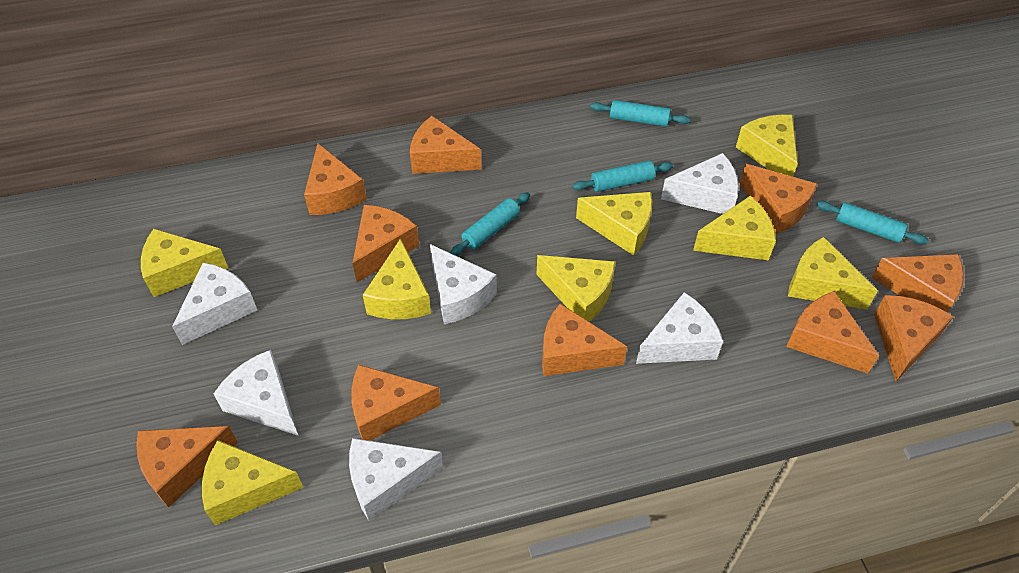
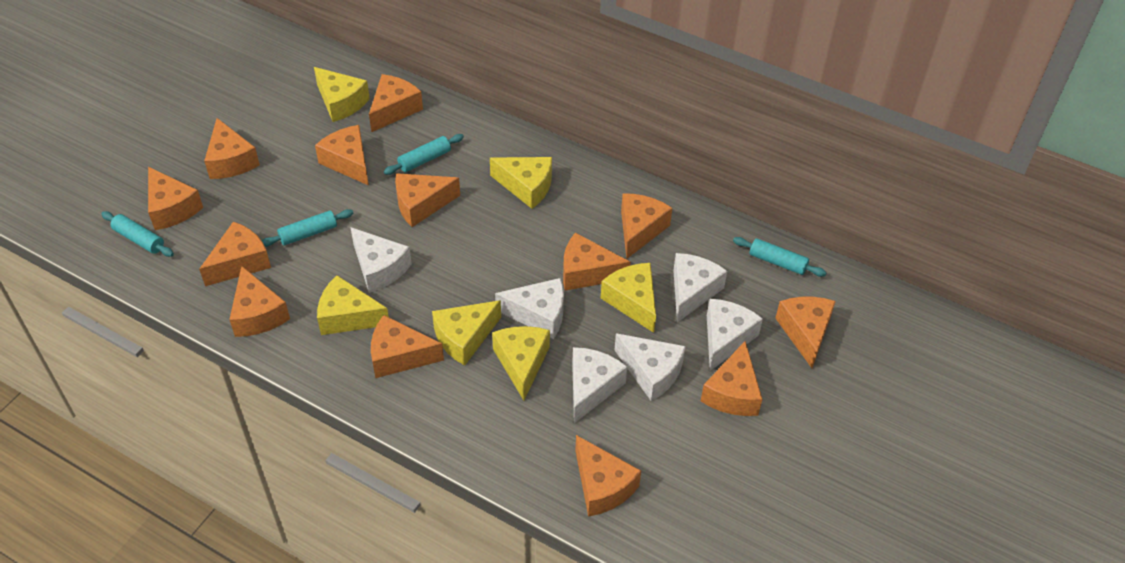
orange cheese: [136,426,238,507] [304,143,367,215] [351,365,441,441] [352,205,419,282] [410,116,482,174] [542,304,627,376] [739,164,817,234] [786,291,879,374] [871,254,964,312] [874,295,954,381] = 10 -> [148,167,203,230] [199,222,271,286] [204,118,260,179] [229,266,290,337] [315,125,369,186] [369,74,423,132] [371,315,444,378] [395,173,460,227] [563,233,631,291] [575,435,641,517] [621,193,672,259] [701,341,762,416] [775,297,836,368] = 13
yellow cheese: [141,229,228,297] [202,440,303,525] [363,238,431,319] [537,255,616,322] [576,192,652,256] [693,196,776,260] [736,115,798,177] [788,237,878,310] = 8 -> [314,67,370,122] [317,275,389,335] [432,300,501,365] [490,157,552,209] [492,326,550,400] [601,263,656,333] = 6

